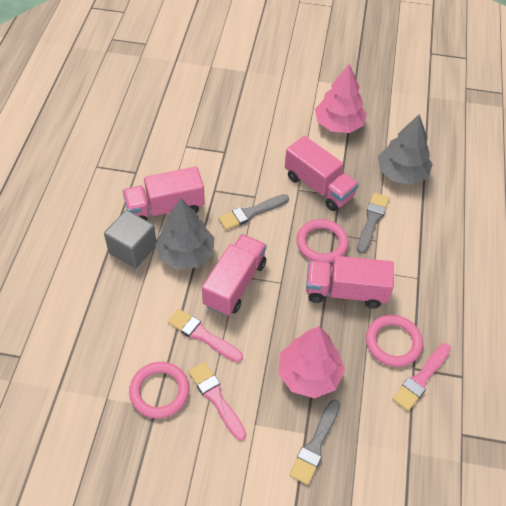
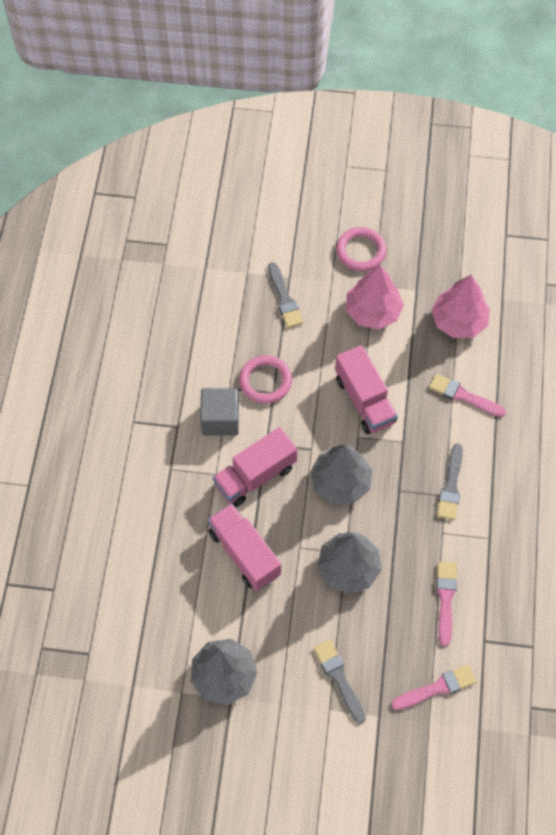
grey tree: [155,198,215,270] [378,114,433,185] = 2 -> [191,639,258,705] [310,444,372,504] [317,532,382,594] = 3
pink ring: [129,362,190,418] [296,219,349,263] [366,315,423,367] = 3 -> [239,355,292,403] [336,227,387,271] = 2
pink truck: [123,167,205,221] [202,234,267,316] [285,136,359,211] [306,256,394,309] = 4 -> [208,504,281,591] [213,427,297,507] [335,345,398,434] = 3

